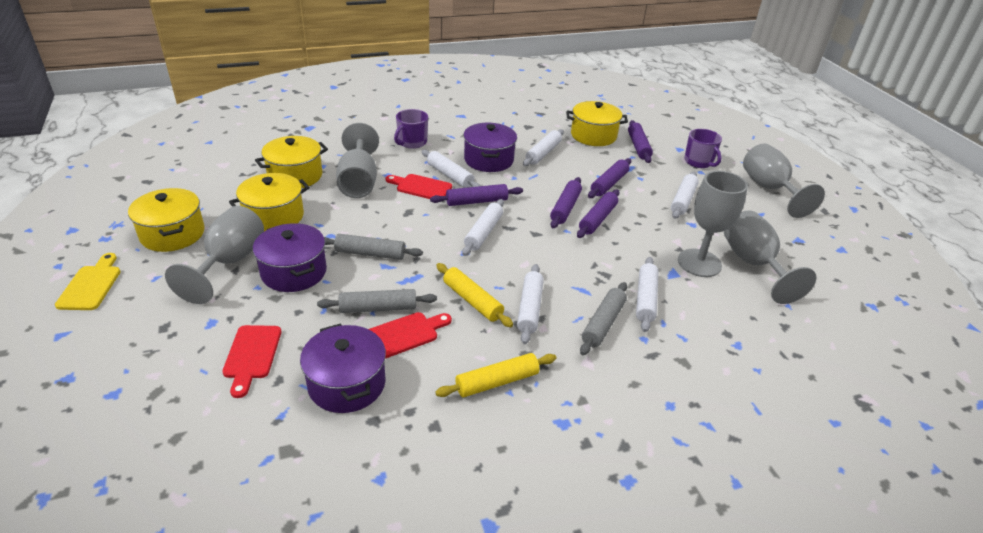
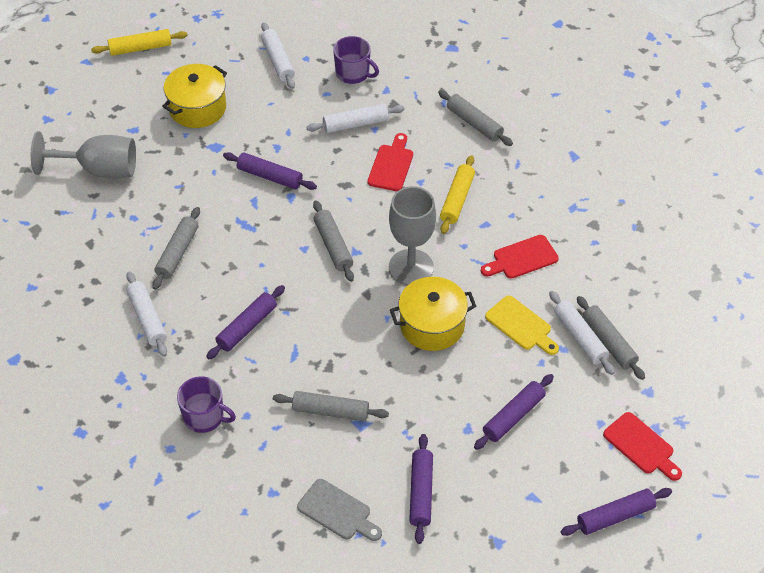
grey cutting board: none = 0 -> [297,479,382,541] = 1
grey goblet: [165,206,264,304] [336,123,379,198] [678,171,748,277] [724,211,816,304] [743,143,825,218] = 5 -> [31,131,136,179] [389,186,436,285] = 2
grey rolling pin: [317,289,437,313] [324,234,423,260] [580,282,627,355] = 3 -> [152,207,200,290] [273,391,389,421] [313,201,354,281] [438,90,513,146] [577,296,645,380] = 5
purple pot: [253,223,327,292] [300,323,386,413] [463,123,517,172] = 3 -> none = 0
white rolling pin: [422,150,480,188] [462,199,504,256] [517,264,544,344] [523,129,564,166] [636,257,659,332] [671,172,699,219] = 6 -> [126,271,167,357] [261,22,295,89] [306,103,404,133] [549,291,615,375] = 4
yellow pot: [128,188,205,252] [229,173,310,231] [255,136,328,188] [566,101,628,146] = 4 -> [162,64,227,128] [390,277,476,351] = 2

